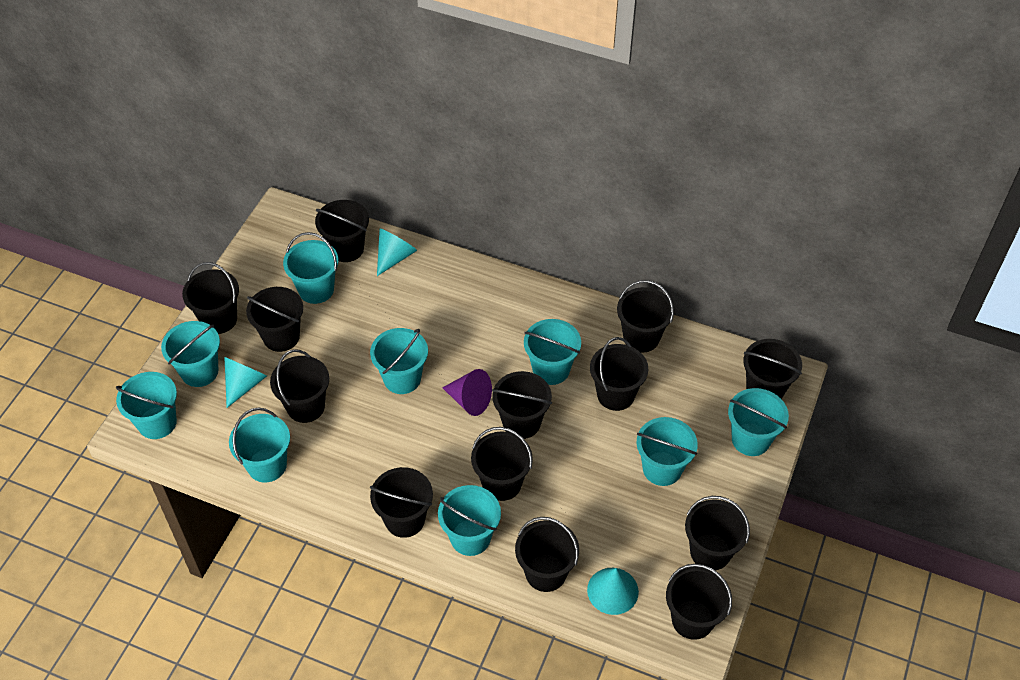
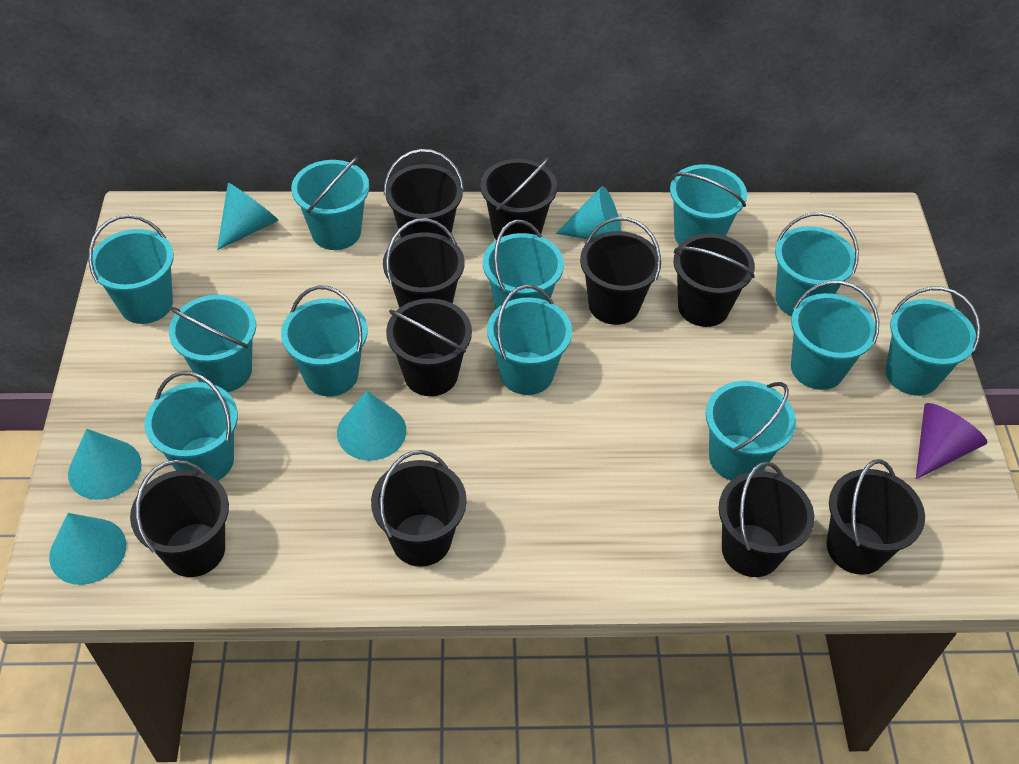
black bucket: [182,262,239,334] [246,287,303,352] [270,349,329,423] [315,200,369,262] [370,467,433,538] [471,427,533,501] [492,371,552,439] [515,517,579,592] [590,337,648,411] [617,280,674,352] [666,564,732,640] [685,496,750,570] [743,339,802,399] = 13 -> [130,460,229,577] [371,450,467,567] [383,218,464,308] [384,149,464,239] [386,298,472,396] [480,157,557,240] [580,217,661,325] [674,233,755,327] [719,461,814,577] [827,459,925,575] = 10
turquoise bucket: [116,372,177,439] [161,321,220,387] [229,408,290,483] [283,232,338,304] [370,328,428,394] [438,485,501,556] [524,319,581,385] [637,417,698,486] [728,388,789,456] = 9 -> [88,215,174,324] [145,371,238,481] [169,295,256,392] [281,285,368,397] [291,157,370,250] [483,220,564,309] [487,285,572,395] [670,164,747,245] [706,381,796,480] [775,212,859,316] [791,281,879,390] [885,287,980,396] = 12
turquoise cone: [224,357,267,408] [377,229,417,276] [587,568,639,615] = 3 -> [49,513,126,585] [68,429,141,500] [217,183,279,250] [337,391,406,461] [556,186,622,239] = 5

